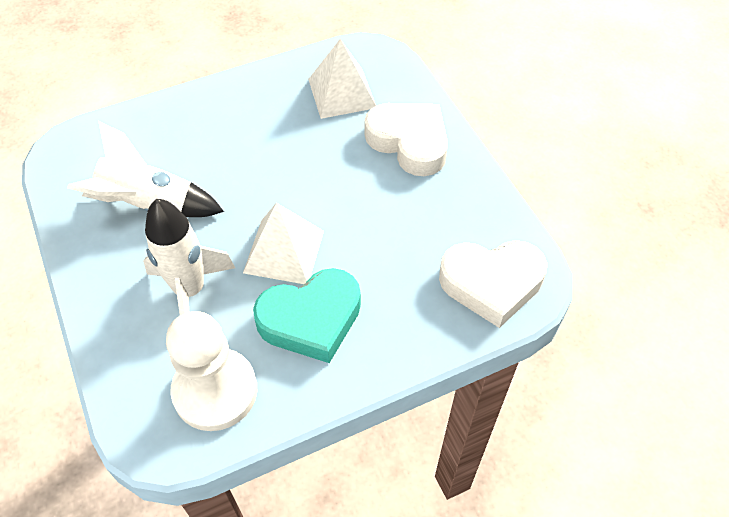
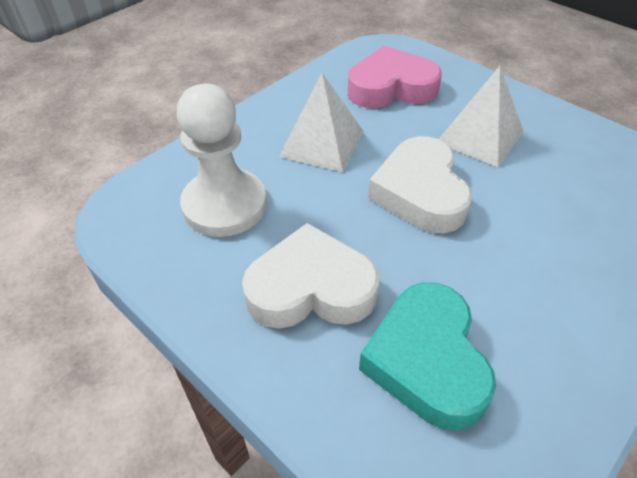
pink heart: none = 0 -> [348,46,442,108] = 1
white rocket: [67,121,224,217] [143,199,235,315] = 2 -> none = 0

